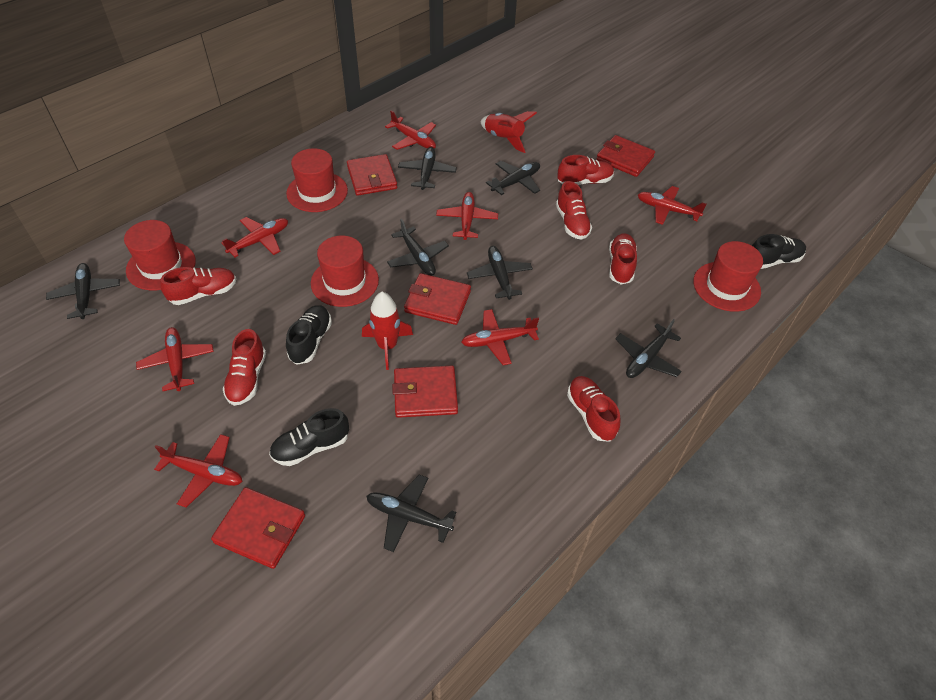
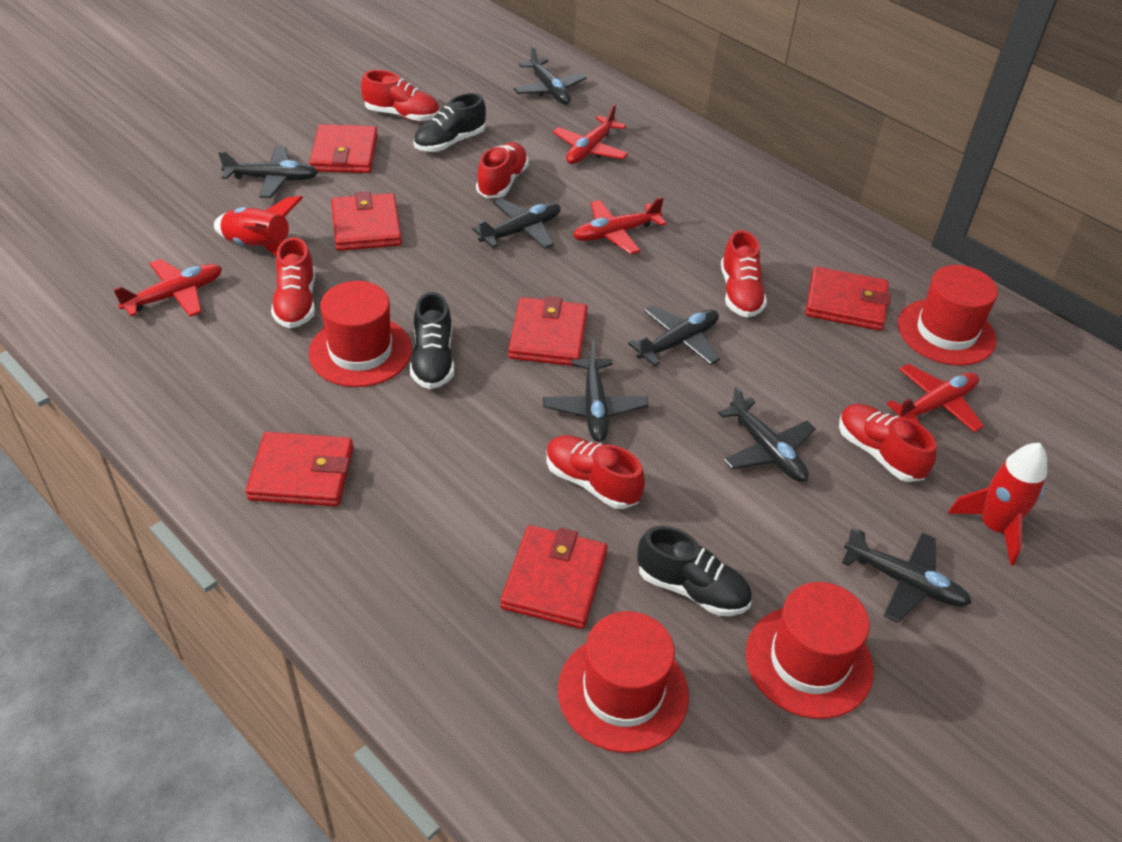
red plane: [136,327,214,391] [154,434,243,508] [221,217,288,257] [385,110,436,150] [436,192,498,240] [461,309,539,365] [638,186,707,225] = 7 -> [113,259,222,317] [553,104,628,164] [573,197,667,254] [887,364,984,432] = 4
red wallet: [211,487,305,569] [347,154,397,196] [392,366,458,418] [404,273,471,325] [596,135,655,177] = 5 -> [246,432,354,507] [309,124,378,173] [331,191,402,251] [501,525,608,629] [508,296,588,366] [805,266,891,331] = 6

